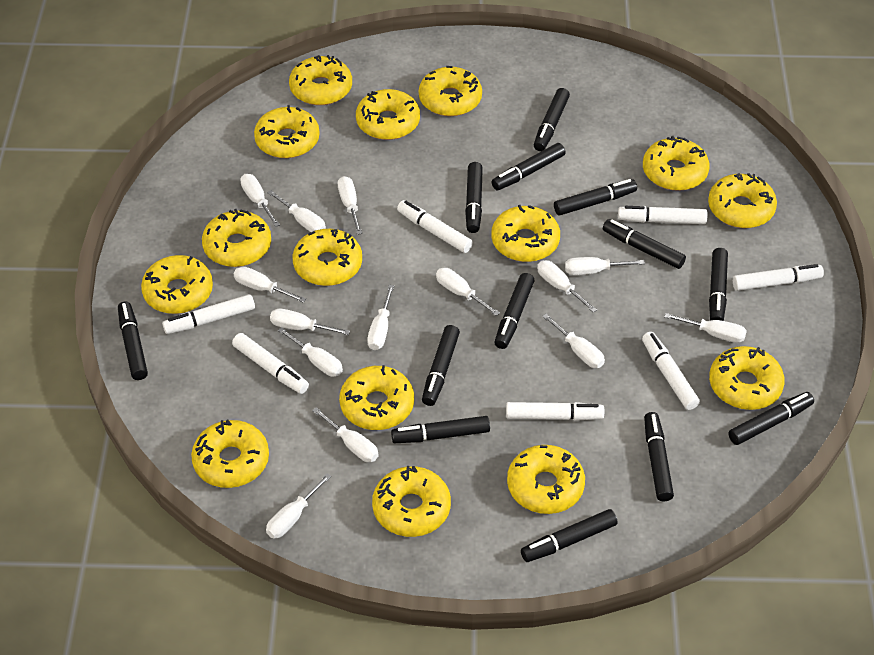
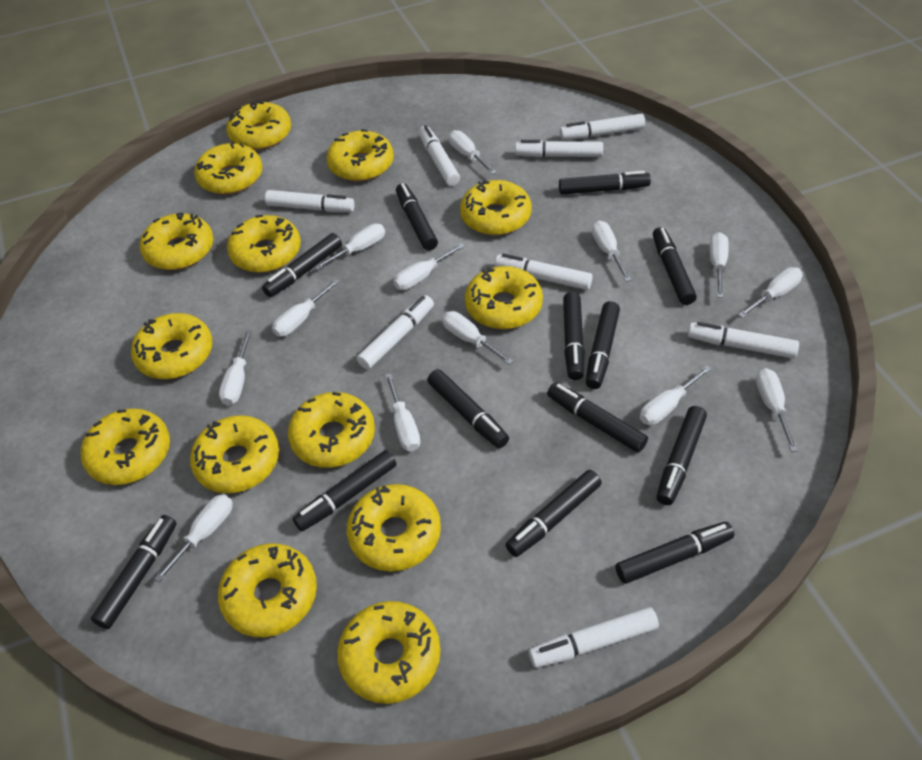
white marker: [162,294,255,334] [232,333,309,394] [397,200,473,253] [506,402,604,421] [618,206,708,224] [642,332,700,410] [733,264,824,291] = 7 -> [265,190,355,212] [357,295,434,369] [419,125,460,186] [495,254,593,290] [515,140,603,157] [529,607,659,668] [560,114,645,140] [688,322,799,359] = 8
white screwdriver: [234,266,306,303] [240,174,280,227] [266,473,331,539] [267,190,326,232] [270,308,350,335] [278,327,343,377] [312,407,379,462] [338,176,362,235] [367,285,394,350] [436,268,500,316] [537,260,597,313] [542,313,605,368] [565,257,645,275] [664,313,747,343] = 14 -> [154,494,233,583] [219,330,252,406] [272,279,340,337] [314,224,385,270] [385,373,420,451] [393,243,465,290] [442,311,514,365] [449,130,497,175] [592,220,631,282] [640,366,712,425] [709,232,729,298] [738,267,803,318] [756,368,798,452] = 13
yellow donut: [141,255,213,314] [191,420,269,488] [202,209,271,267] [254,105,320,158] [289,55,352,105] [293,229,362,286] [339,365,414,430] [356,89,420,140] [372,466,451,537] [419,66,482,116] [491,205,560,262] [507,445,585,514] [643,136,710,191] [708,173,777,228] [709,346,785,410] = 15 -> [81,408,170,485] [131,313,212,379] [140,212,213,270] [190,415,279,493] [194,141,262,195] [218,543,317,637] [226,100,291,150] [227,215,301,273] [288,392,375,468] [326,129,394,181] [337,601,441,704] [347,484,441,572] [460,180,531,235] [465,266,543,329] = 14

